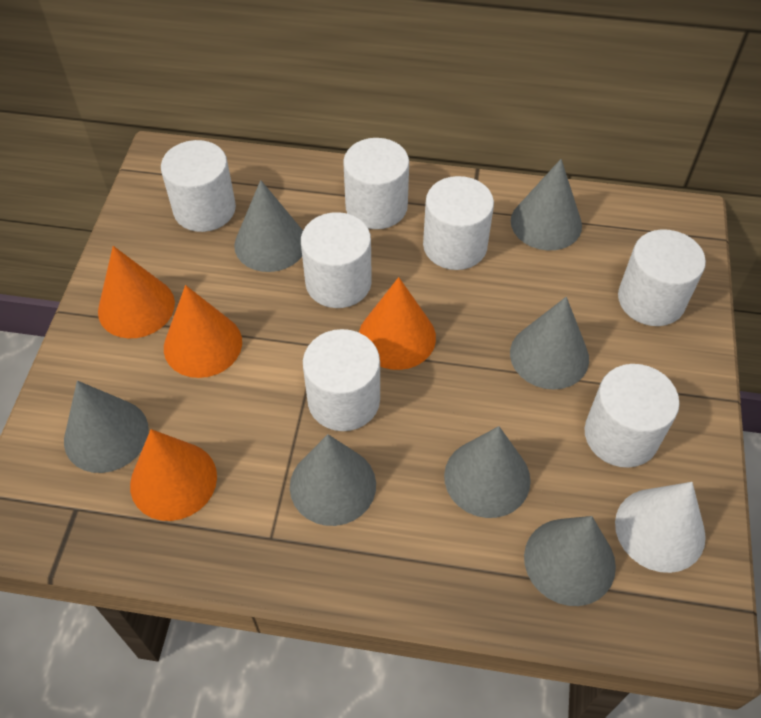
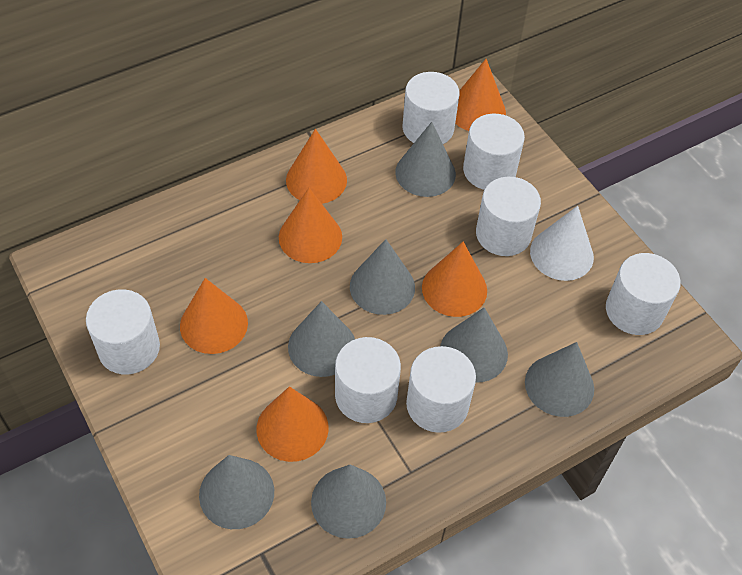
orange cone: [98,246,175,338] [130,429,217,521] [164,285,242,378] [359,277,436,370] = 4 -> [180,278,248,354] [257,386,329,462] [279,188,342,263] [286,129,347,204] [422,241,487,317] [455,59,506,131] = 6

